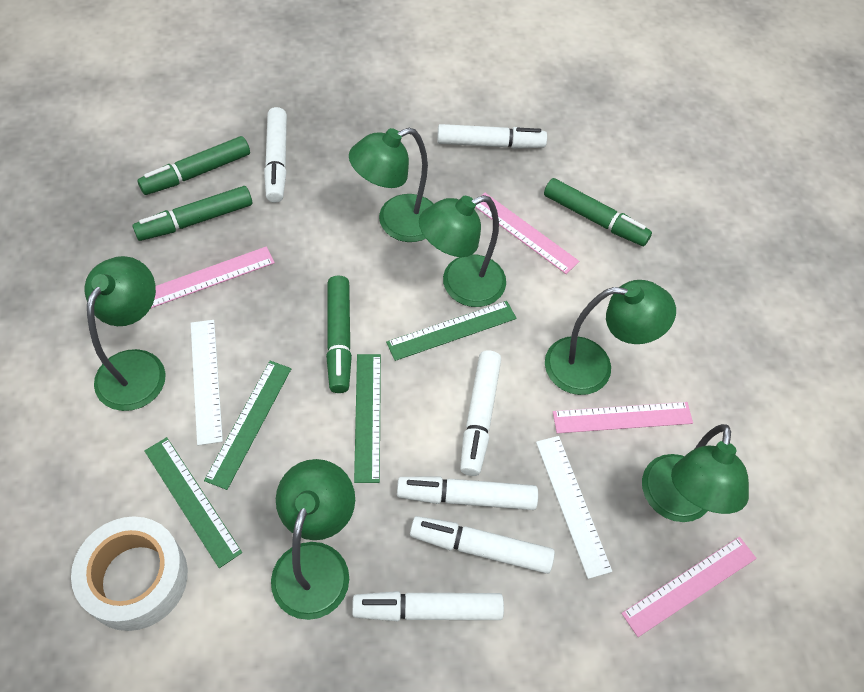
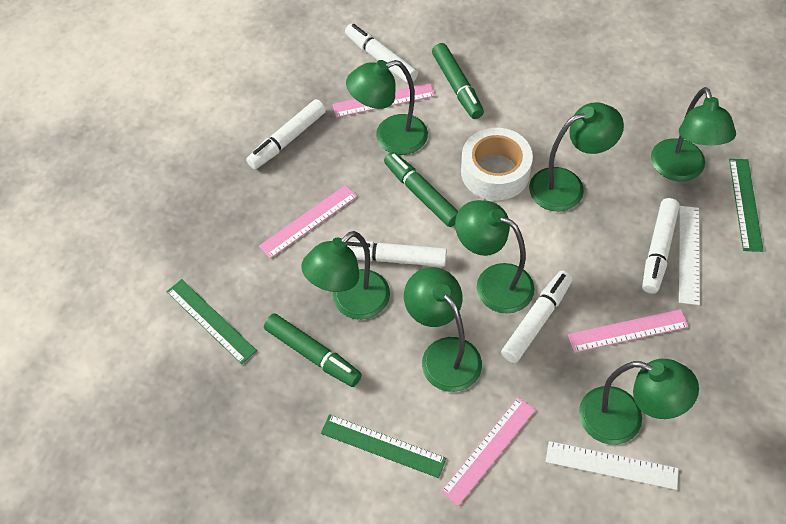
green lamp: [85,256,166,411] [271,459,355,620] [349,128,434,242] [419,195,506,307] [545,280,676,395] [642,424,749,522] = 6 -> [301,231,390,320] [346,60,428,155] [404,267,482,392] [455,200,534,314] [529,102,624,211] [579,359,699,445] [651,87,736,181] = 7
green marker: [133,186,252,241] [137,136,250,195] [326,275,352,393] [544,178,652,246] = 4 -> [264,314,362,387] [384,152,458,227] [432,43,484,119] = 3
green ruler: [144,437,242,568] [204,361,291,490] [354,354,381,483] [386,301,517,361] = 4 -> [166,279,257,364] [321,414,446,478] [729,159,763,252] = 3
white marker: [264,107,287,203] [352,591,504,621] [397,477,538,510] [410,516,555,574] [437,124,547,149] [460,350,501,476] = 6 -> [246,99,326,169] [345,23,418,83] [346,241,447,267] [501,271,573,363] [642,198,680,294] = 5

